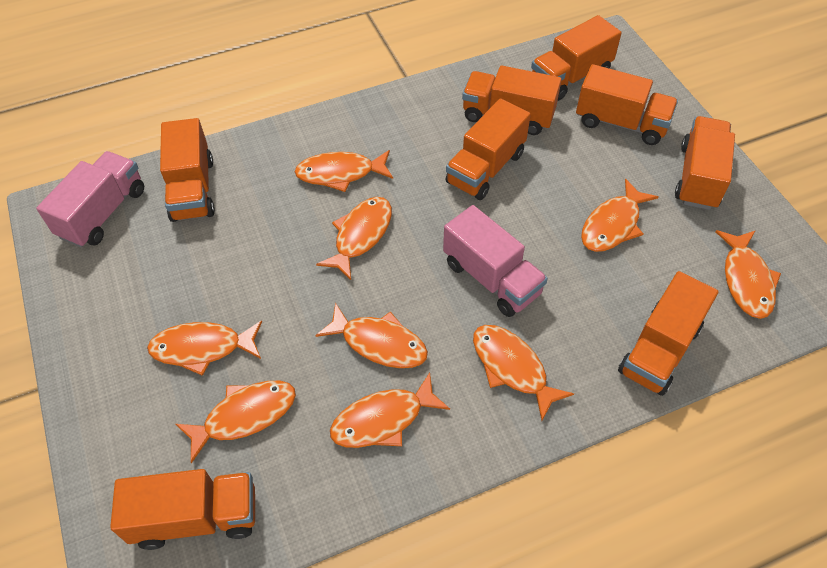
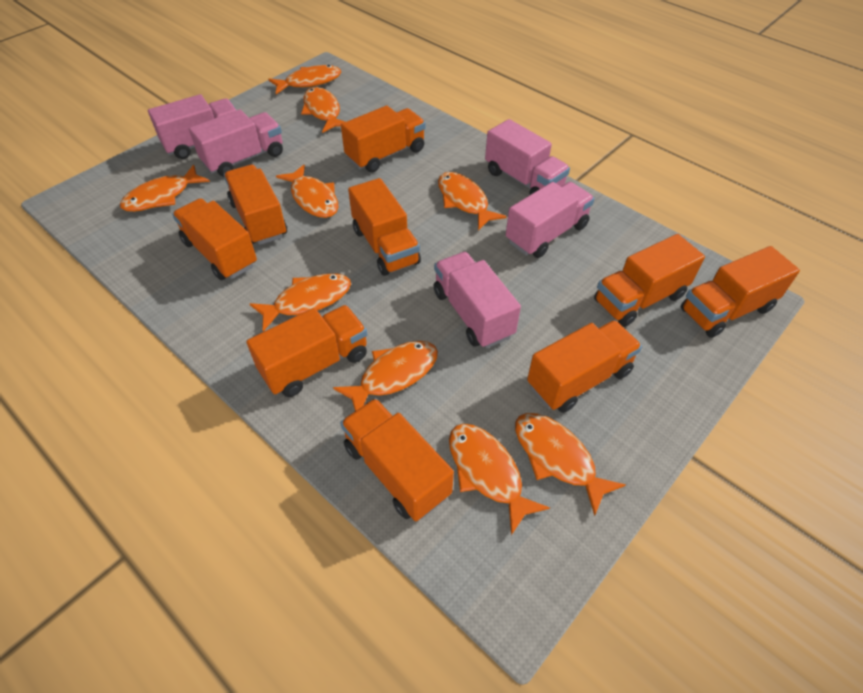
orange truck: [110,469,255,550] [160,118,215,222] [445,98,531,200] [462,65,562,135] [531,15,622,101] [576,64,678,145] [618,271,719,396] [675,116,735,210] = 8 -> [172,198,257,280] [224,165,287,245] [246,305,367,397] [340,398,454,521] [341,106,426,173] [348,178,421,276] [527,320,642,413] [594,234,705,327] [681,246,800,338] = 9
pink truck: [36,151,144,248] [443,205,548,317] = 2 -> [148,94,237,159] [189,110,283,177] [434,252,521,348] [485,119,570,195] [506,182,595,258] = 5

